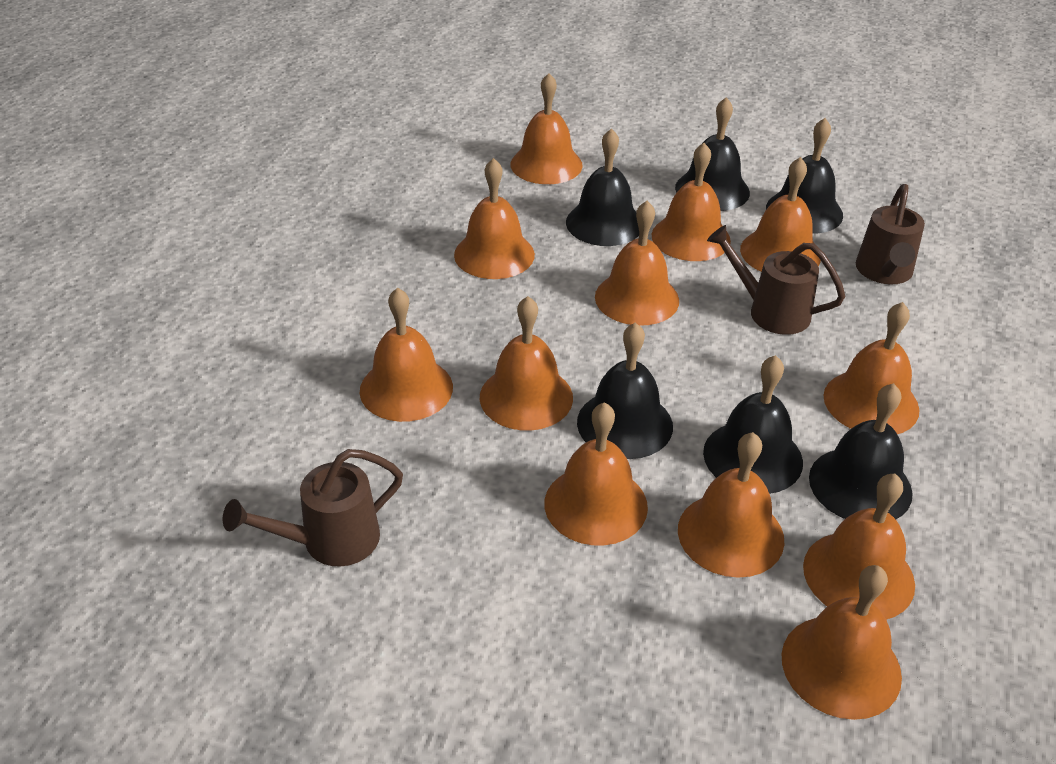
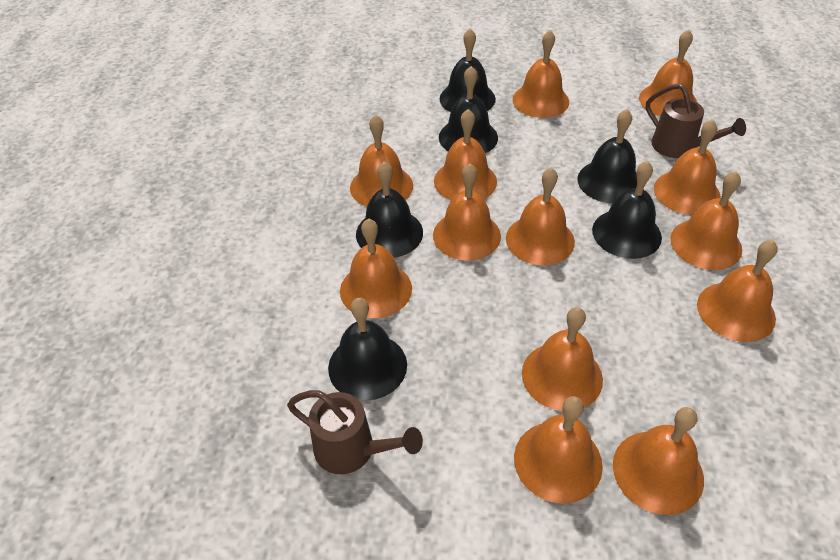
brown watering can: [223,449,403,567] [707,225,845,335] [856,184,925,284] = 3 -> [287,390,423,474] [646,84,746,158] = 2
orange bell: [360,288,453,422] [454,158,535,279] [480,296,573,431] [511,73,583,184] [544,402,648,545] [595,201,679,326] [652,143,731,261] [678,432,785,578] [740,157,821,272] [781,565,902,720] [803,474,915,620] [823,302,919,434] = 12 -> [340,218,412,318] [350,115,413,206] [433,163,501,261] [434,109,497,200] [506,167,575,265] [513,30,569,118] [514,396,603,503] [522,307,603,411] [613,407,704,515] [639,29,697,116] [654,120,721,215] [670,171,742,270] [697,240,778,342] = 13

